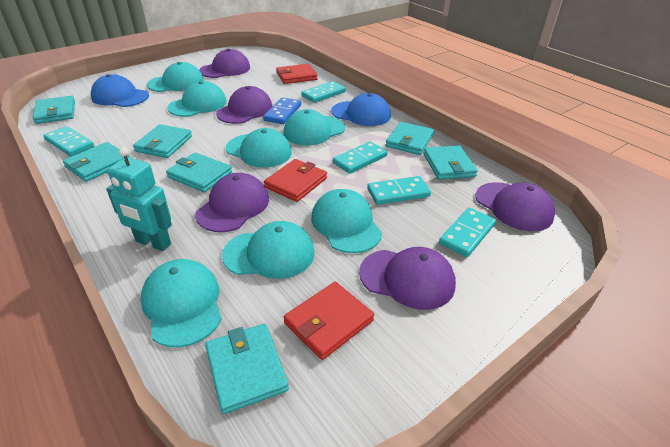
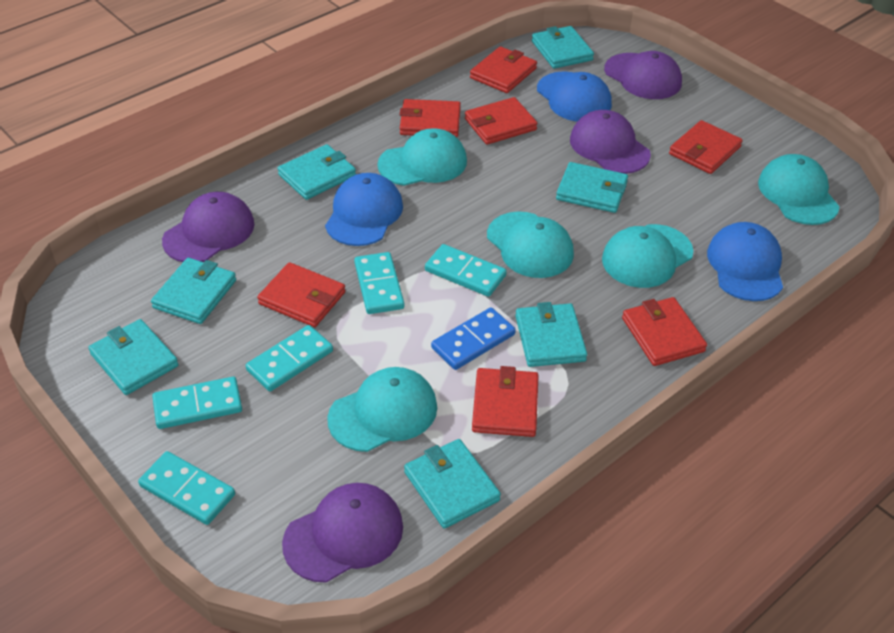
blue cap: [91,74,149,107] [331,93,391,126] = 2 -> [325,173,403,246] [537,71,612,122] [707,222,783,301] = 3
purple cap: [195,173,269,232] [199,49,250,78] [216,86,273,124] [359,247,456,310] [476,182,555,231] = 5 -> [162,192,254,262] [282,483,403,583] [570,110,651,174] [604,51,682,99] = 4
red wallet: [264,159,327,202] [276,64,318,84] [284,282,374,360] = 3 -> [257,262,345,327] [399,99,461,137] [465,97,538,145] [470,47,537,93] [472,366,539,437] [622,297,707,366] [669,120,743,174] = 7
turquoise cap: [141,259,222,347] [147,62,204,92] [168,81,227,117] [222,221,315,279] [226,128,292,168] [283,109,345,145] [311,189,382,253] = 7 -> [327,367,437,452] [377,128,467,186] [487,211,574,278] [602,224,693,288] [758,154,840,225] = 5
turquoise robot: [106,147,172,251] = 1 -> none = 0

